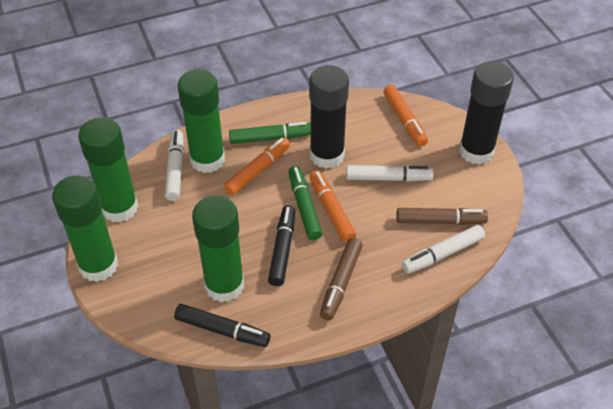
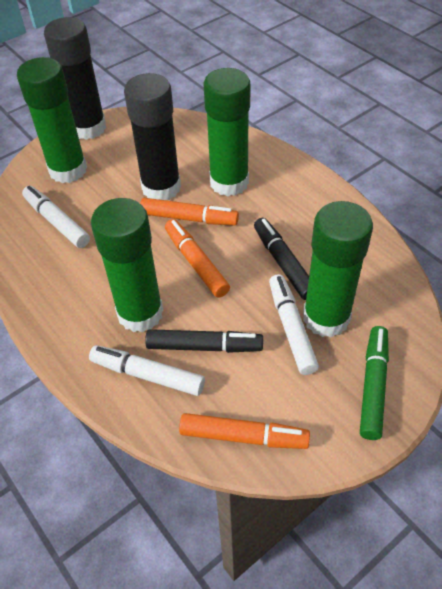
brown marker: [320,238,363,320] [396,208,488,225] = 2 -> none = 0
green marker: [229,122,311,144] [289,166,322,240] = 2 -> [360,326,389,440] = 1

